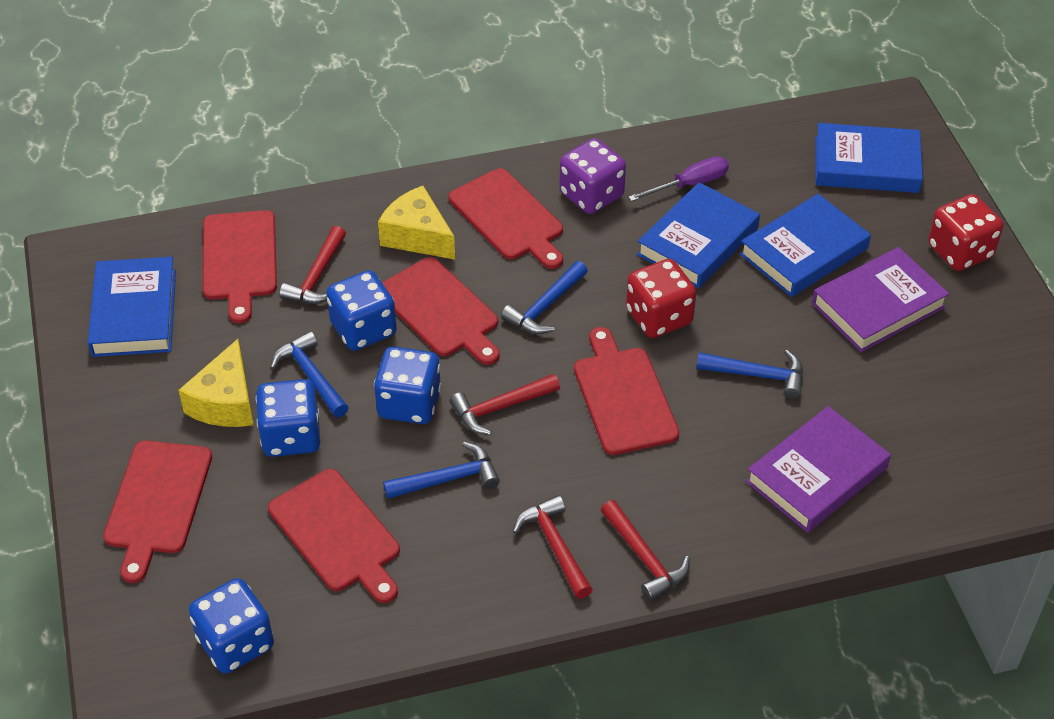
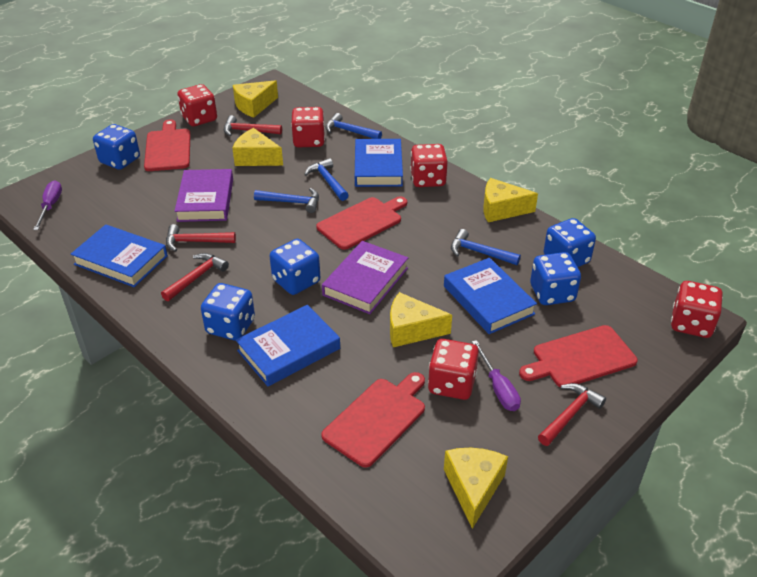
blue dice: [189,578,274,674] [256,379,320,457] [326,270,397,351] [374,347,441,424] = 4 -> [93,124,140,170] [201,283,255,341] [270,239,320,295] [530,252,581,305] [544,218,596,267] = 5
purple dice: [559,138,626,214] = 1 -> none = 0
purple screwdriver: [628,156,729,201] = 1 -> [33,181,62,230] [472,340,521,411] = 2
red cutting board: [103,440,212,583] [203,210,277,324] [268,469,400,603] [382,257,500,365] [449,168,563,269] [574,327,679,455] = 6 -> [144,119,191,171] [316,196,407,250] [321,372,425,468] [519,325,638,388] = 4
red dice: [626,259,696,338] [928,194,1003,271] = 2 -> [177,84,217,126] [291,107,325,148] [410,144,448,187] [428,339,479,400] [671,281,723,338] = 5
yellow cheese: [178,339,254,427] [378,186,455,260] = 2 -> [232,128,283,166] [233,80,278,118] [390,292,452,347] [444,448,508,529] [483,178,538,222] = 5

